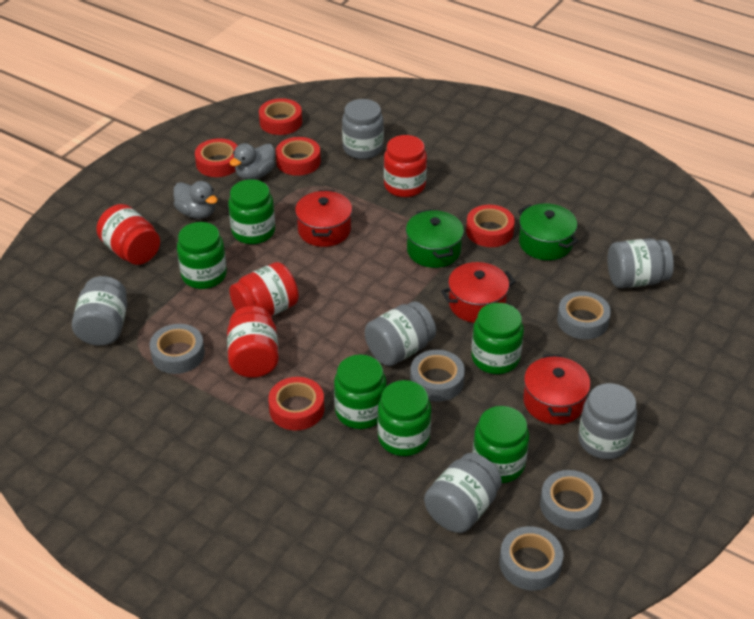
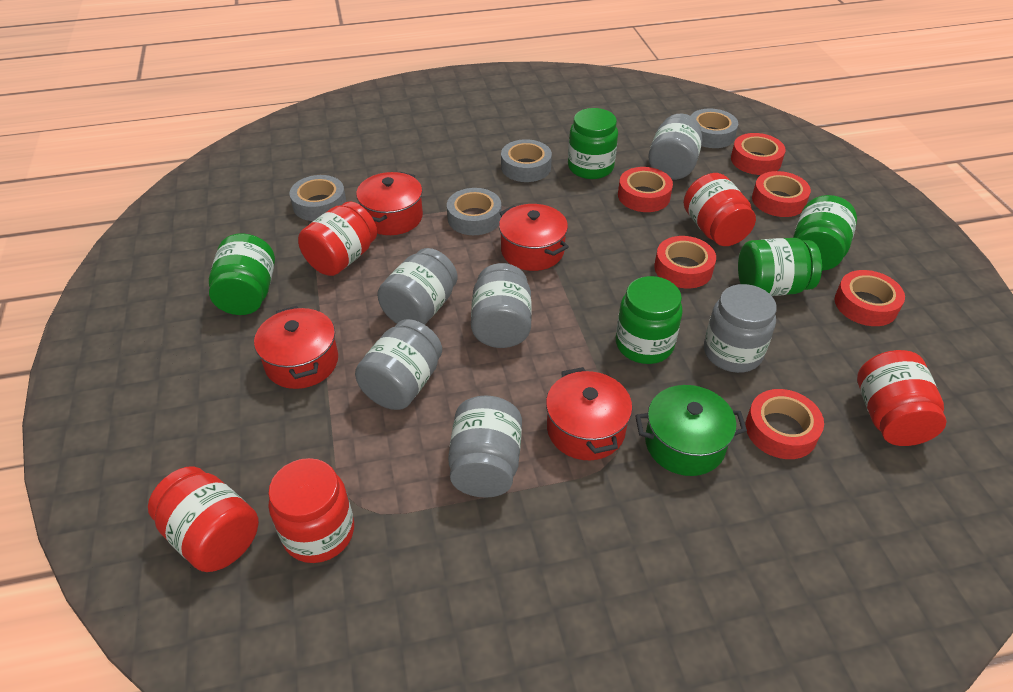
green jar: [177,222,227,289] [228,179,275,244] [334,355,387,429] [377,380,431,456] [471,303,524,374] [472,406,529,483] = 6 -> [209,233,275,315] [568,108,618,179] [616,276,683,364] [738,238,822,296] [793,195,857,271] = 5
green pot: [406,209,464,268] [518,203,579,260] = 2 -> [635,385,747,476] = 1
grey duck: [173,181,218,219] [229,143,275,180] = 2 -> none = 0
grey tape: [149,324,205,374] [410,350,465,401] [499,526,563,591] [540,470,602,530] [557,291,611,339] = 5 -> [289,175,346,221] [447,188,501,235] [501,139,552,182] [691,108,738,148] = 4
red jar: [96,204,160,265] [227,306,279,378] [229,262,299,316] [384,135,427,197] = 4 -> [148,466,259,572] [268,458,354,563] [298,201,377,276] [684,173,756,246] [857,350,947,446] = 5
red pot: [295,190,352,247] [441,262,516,323] [523,354,591,425] = 3 -> [254,306,338,389] [356,172,423,235] [499,204,569,271] [546,367,632,460] = 4
red tape: [195,138,238,177] [259,98,302,135] [268,377,324,430] [276,137,321,176] [466,205,515,247] = 5 -> [618,167,673,212] [654,236,716,288] [731,133,786,175] [746,389,824,459] [752,171,811,217] [835,270,905,326] = 6

